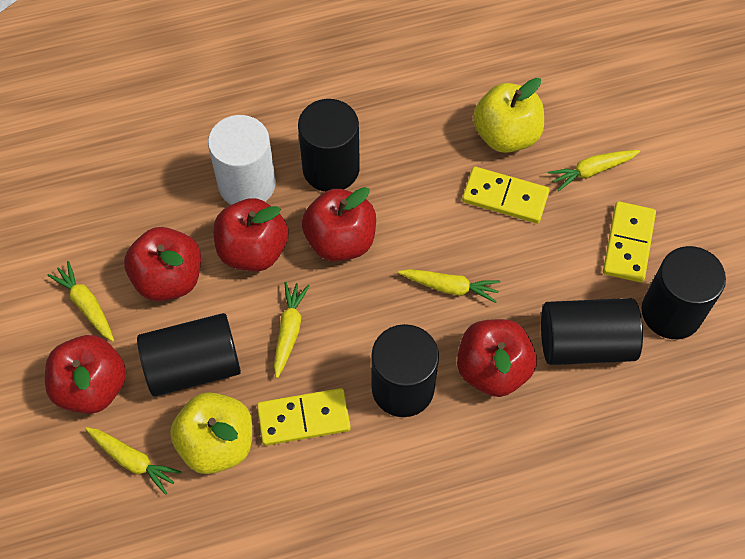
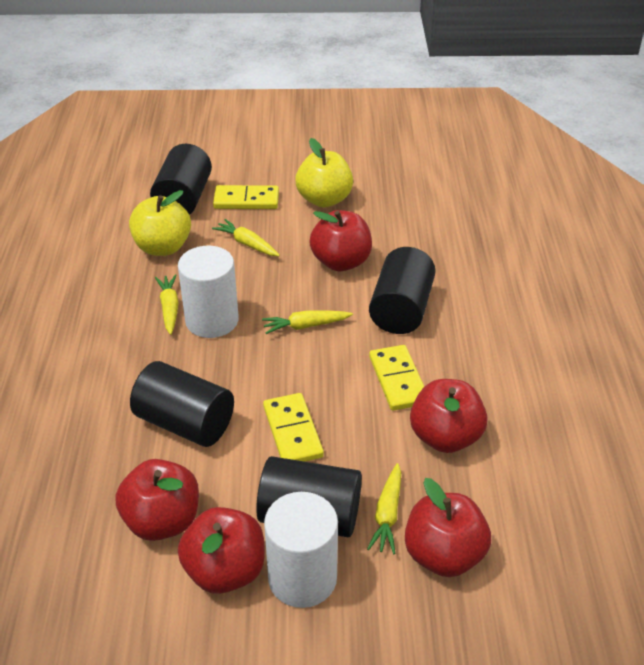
black cylinder: [137,313,241,397] [298,99,360,192] [371,324,439,417] [541,298,643,365] [641,246,726,339] = 5 -> [130,361,234,447] [150,144,212,215] [256,456,362,537] [369,247,436,334] = 4
white cylinder: [208,115,276,205] = 1 -> [178,246,239,338] [264,492,338,608] = 2
yellow carrot: [47,261,114,342] [85,427,182,495] [274,282,310,378] [398,269,501,303] [548,150,640,191] = 5 -> [155,274,179,335] [212,219,280,256] [262,310,353,334] [367,463,401,554] = 4

